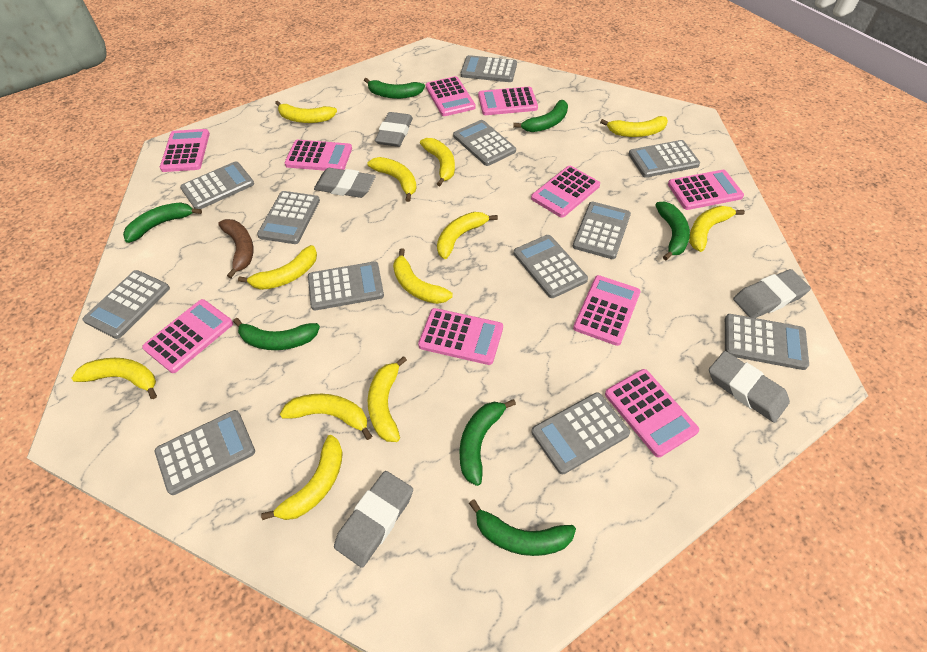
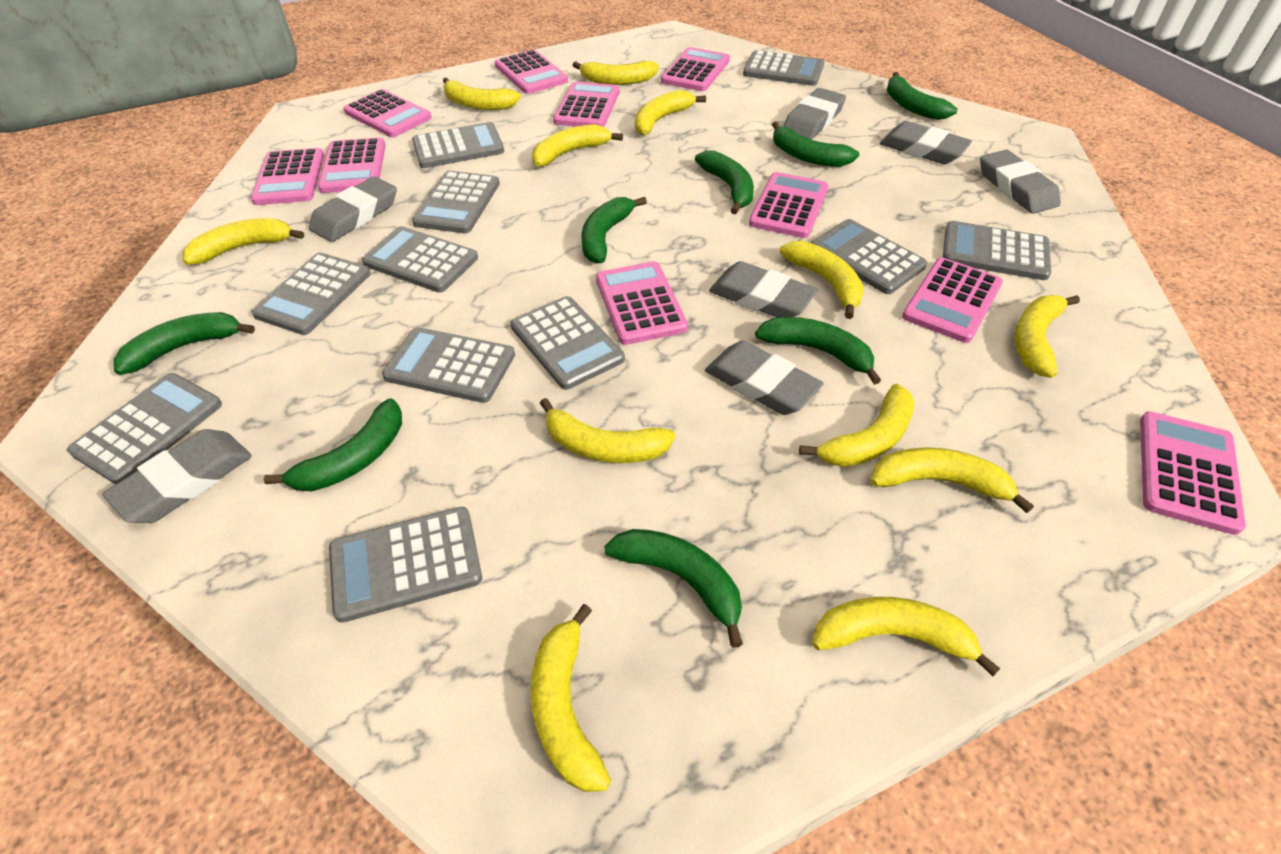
brown banana: [218,219,254,278] = 1 -> none = 0
green banana: [123,202,202,243] [233,318,320,350] [364,78,425,99] [459,399,516,486] [469,499,576,556] [513,100,568,132] [655,201,690,260] = 7 -> [114,312,255,375] [264,398,402,491] [582,197,647,263] [604,529,743,648] [695,150,754,214] [755,317,881,385] [772,121,859,167] [887,72,957,120] = 8
grey calculator: [83,270,170,339] [155,410,255,495] [180,161,254,209] [257,191,320,244] [308,261,384,311] [453,120,516,166] [461,55,517,82] [514,235,588,298] [531,393,630,474] [573,202,631,259] [628,140,700,178] [725,314,809,370] = 12 -> [67,373,222,485] [251,252,371,335] [329,507,482,623] [362,226,478,293] [382,327,515,403] [412,122,504,168] [412,171,500,233] [510,296,625,390] [743,50,824,86] [811,219,927,294] [943,221,1051,280] = 11
grey eraser: [314,168,376,198] [334,471,413,568] [375,112,413,147] [709,351,790,423] [733,269,811,318] = 5 -> [102,429,252,523] [309,176,397,242] [705,340,824,415] [709,261,818,317] [783,88,846,140] [880,121,972,164] [980,150,1061,214] = 7

